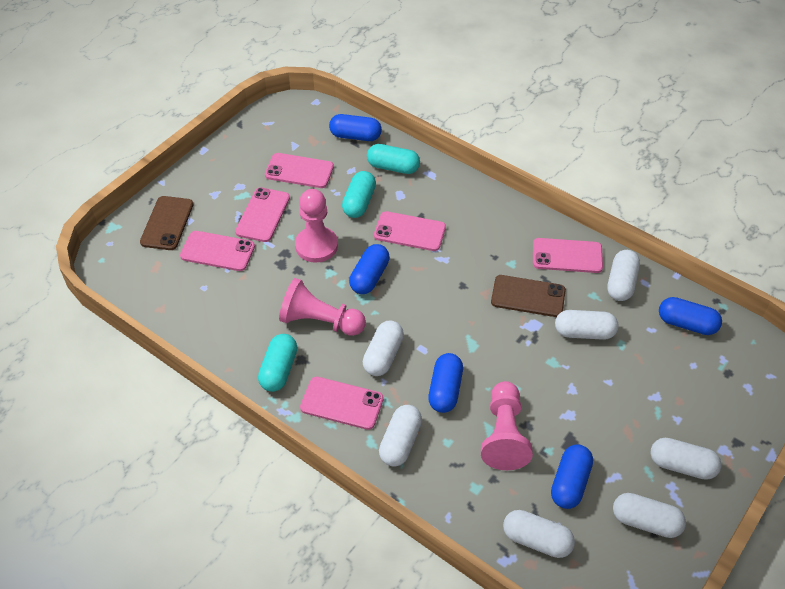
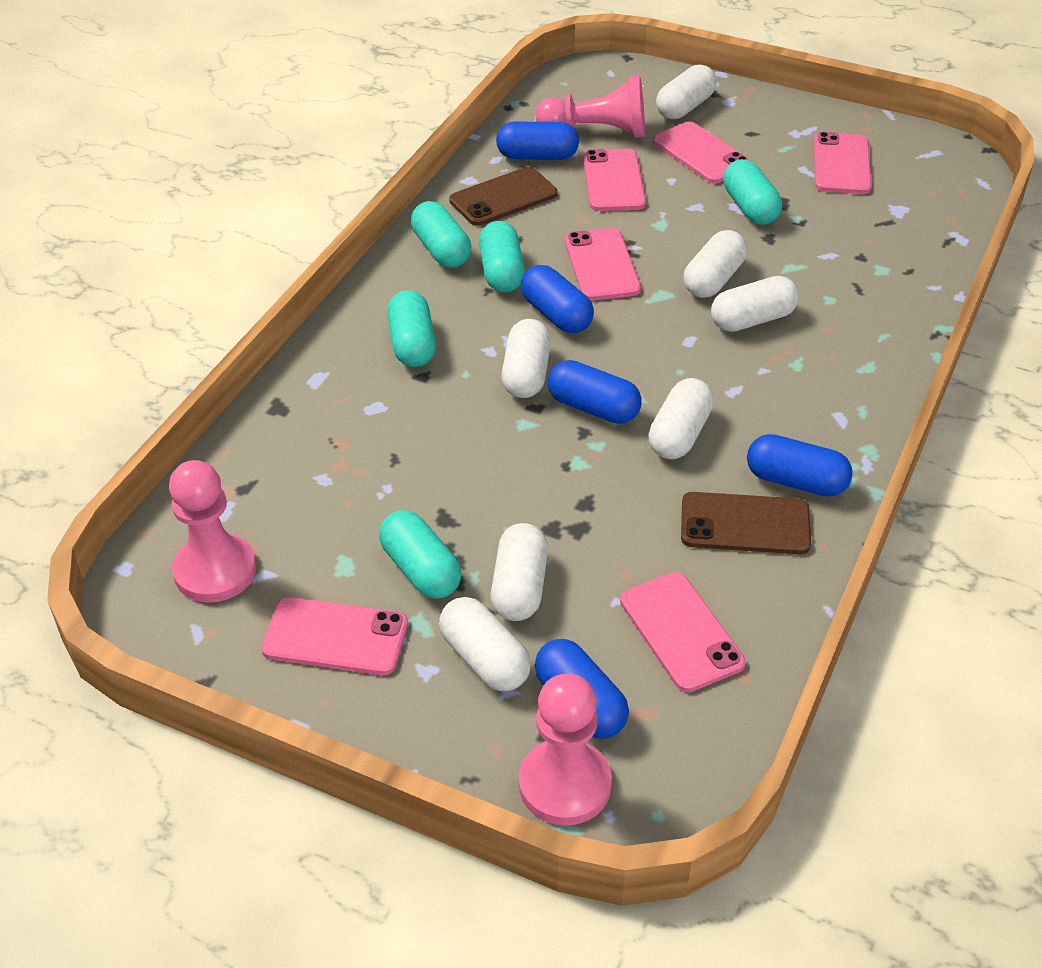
turquoise capsule: [258,334,297,392] [342,171,376,218] [367,144,420,174] = 3 -> [379,510,462,599] [387,290,436,367] [411,201,471,268] [479,221,525,292] [723,159,782,225] = 5

